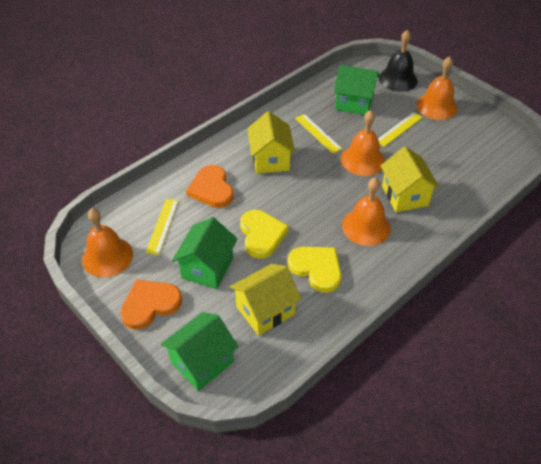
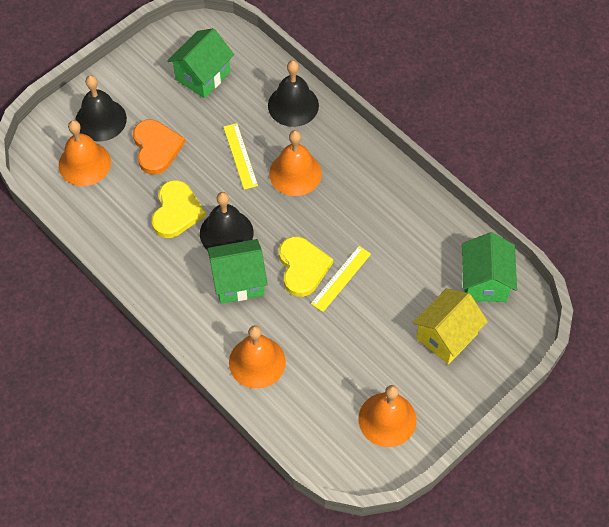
black bell: [379,30,418,92] = 1 -> [75,75,127,142] [200,192,254,250] [268,60,319,127] = 3
orange heart: [120,280,182,329] [186,165,234,208] = 2 -> [133,119,185,174] = 1
yellow house: [230,264,301,336] [247,111,295,174] [381,146,440,212] = 3 -> [412,288,488,364] = 1
yellow ruler: [146,199,178,255] [295,114,342,153] [378,112,423,147] = 3 -> [224,123,258,190] [311,246,371,312] = 2

